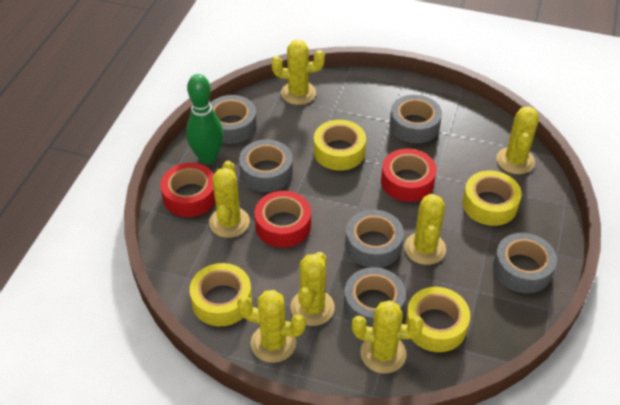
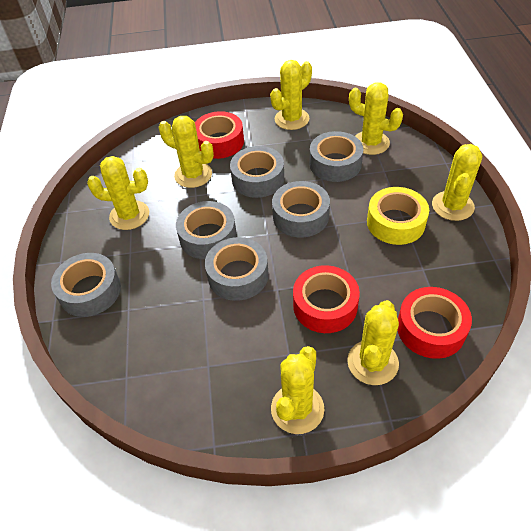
green bowling pin: [186,74,224,164] = 1 -> none = 0
yellow tape: [190,263,252,326] [314,120,366,171] [405,287,470,352] [463,171,522,226] = 4 -> [367,187,429,245] = 1

